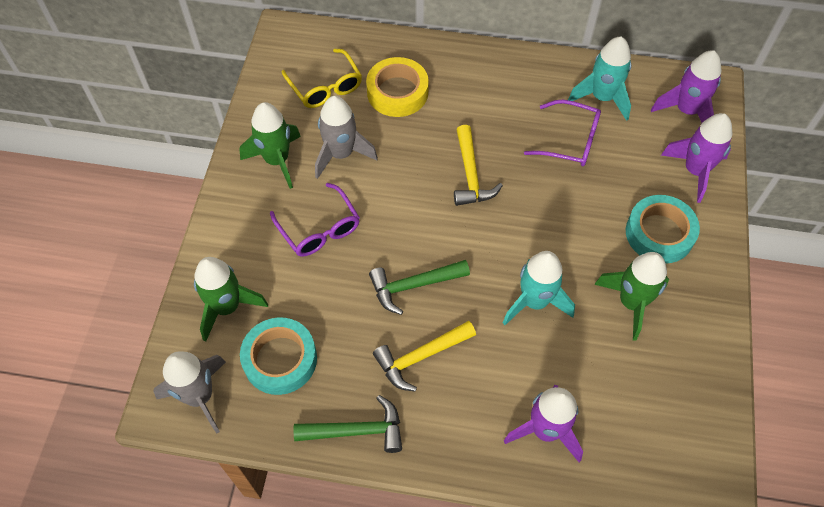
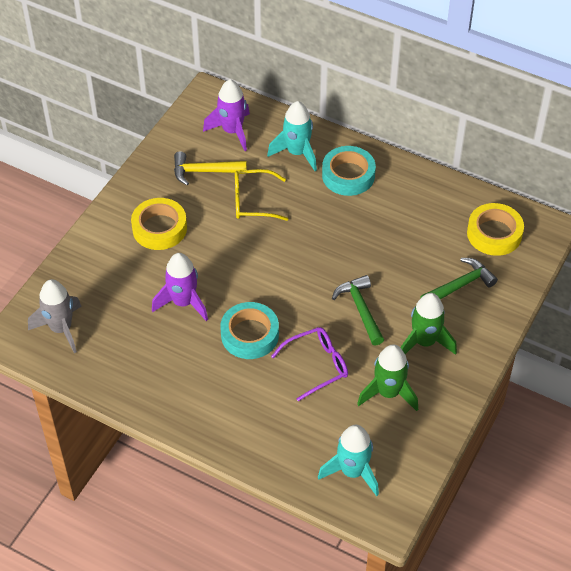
green rocket: [194,257,268,342] [239,102,301,189] [594,252,669,341] = 3 -> [357,344,418,411] [401,293,457,355] = 2
grey rocket: [154,351,226,434] [315,96,378,179] = 2 -> [28,279,82,353] = 1
purple glasses: [270,183,360,257] [524,100,601,166] = 2 -> [271,327,348,401] = 1
purple rocket: [504,385,583,462] [651,50,722,123] [661,113,732,203] = 3 -> [152,253,208,321] [203,79,250,151] = 2
yellow hammer: [373,321,476,392] [454,125,503,206] = 2 -> [174,152,247,186] = 1
yellow tape: [366,57,429,117] = 1 -> [131,198,187,250] [467,203,524,256] = 2

